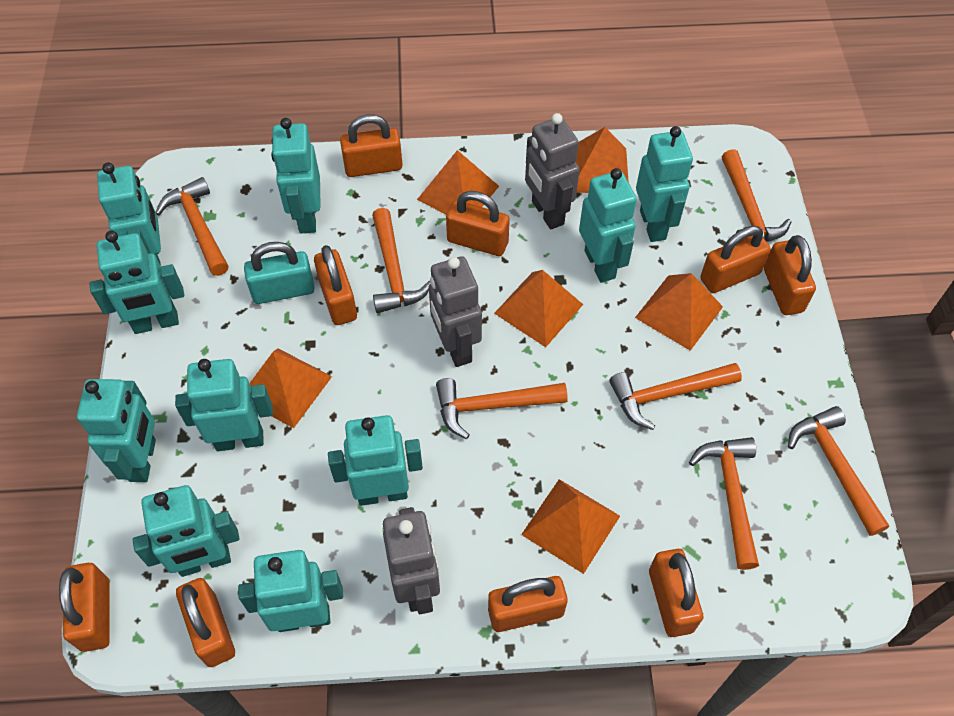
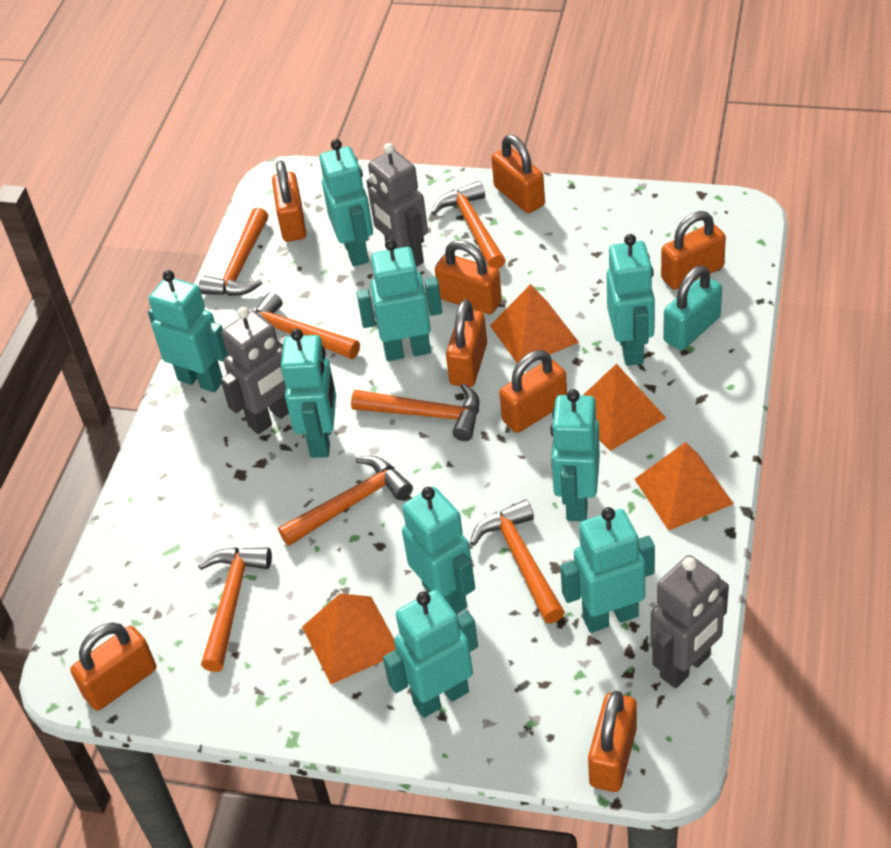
orange padlock: [59,563,110,652] [176,578,235,667] [314,245,357,325] [340,114,403,177] [446,191,510,256] [488,576,568,632] [649,549,703,637] [700,226,771,293] [764,235,816,315] = 9 -> [70,623,156,711] [272,161,306,242] [435,240,502,314] [446,300,487,387] [491,134,545,213] [499,350,567,433] [588,691,637,792] [661,211,726,290] = 8
orange pyramid: [249,348,332,428] [417,150,499,215] [494,270,583,347] [521,479,620,574] [575,127,629,193] [635,273,723,351] = 6 -> [302,593,396,684] [490,284,579,364] [582,363,666,451] [635,442,734,531] = 4
turquoise robot: [77,379,156,482] [89,231,184,334] [97,162,161,266] [133,485,240,577] [175,359,273,451] [238,550,343,632] [271,118,321,234] [328,415,423,506] [579,168,637,283] [636,126,693,242] = 10 -> [148,270,229,393] [281,329,336,458] [320,139,373,266] [356,239,442,361] [383,590,478,718] [402,487,475,614] [550,389,600,521] [560,507,655,633] [607,234,655,366] = 9

